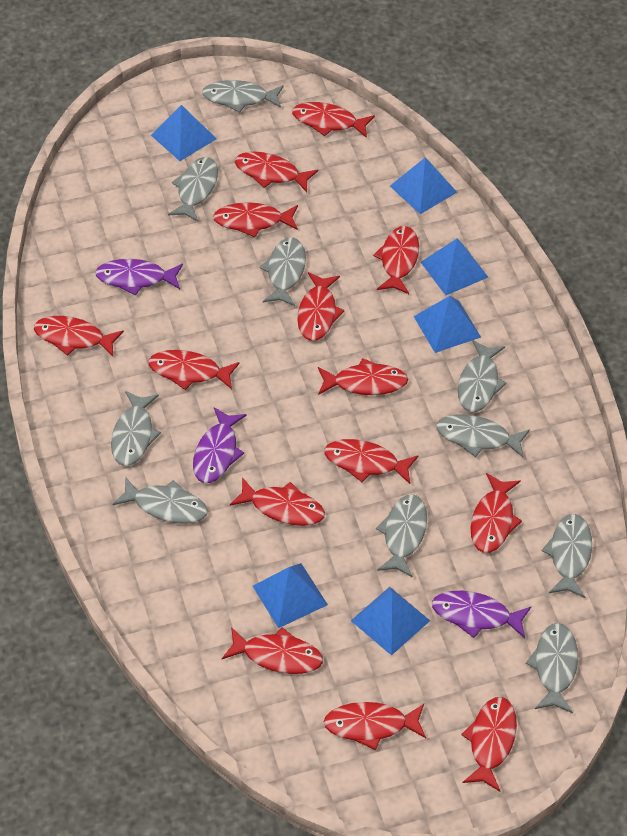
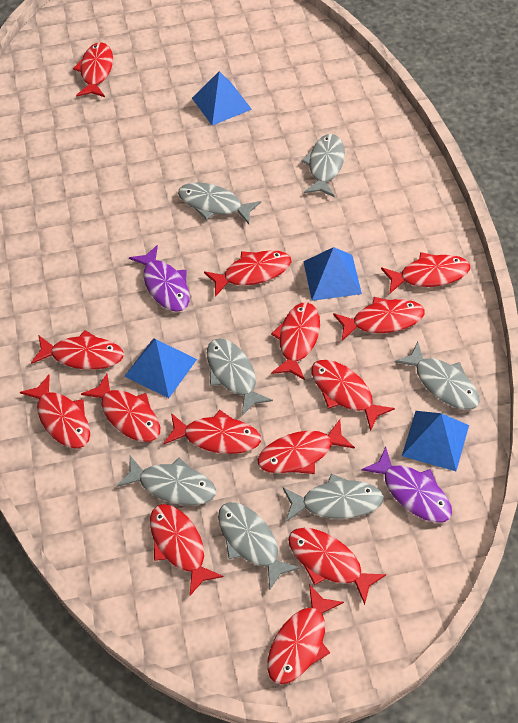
blue pyramid: [151,105,217,161] [253,563,328,628] [351,587,430,656] [390,157,457,214] [414,296,481,353] [421,239,488,295] = 6 -> [124,338,197,398] [192,71,252,126] [303,247,362,301] [402,411,469,471] = 4
grey fish: [111,391,161,466] [113,477,208,524] [168,157,218,222] [202,80,284,112] [260,237,306,306] [376,494,427,578] [436,415,530,457] [458,340,507,412] [526,623,578,713] [542,514,592,598] = 10 -> [117,456,216,505] [178,182,261,224] [207,338,273,416] [218,502,300,591] [283,474,384,522] [301,134,345,197] [395,342,480,410] = 7
purple fish: [95,259,183,296] [193,407,247,483] [432,591,531,638] = 3 -> [129,245,190,312] [361,447,452,523] = 2

